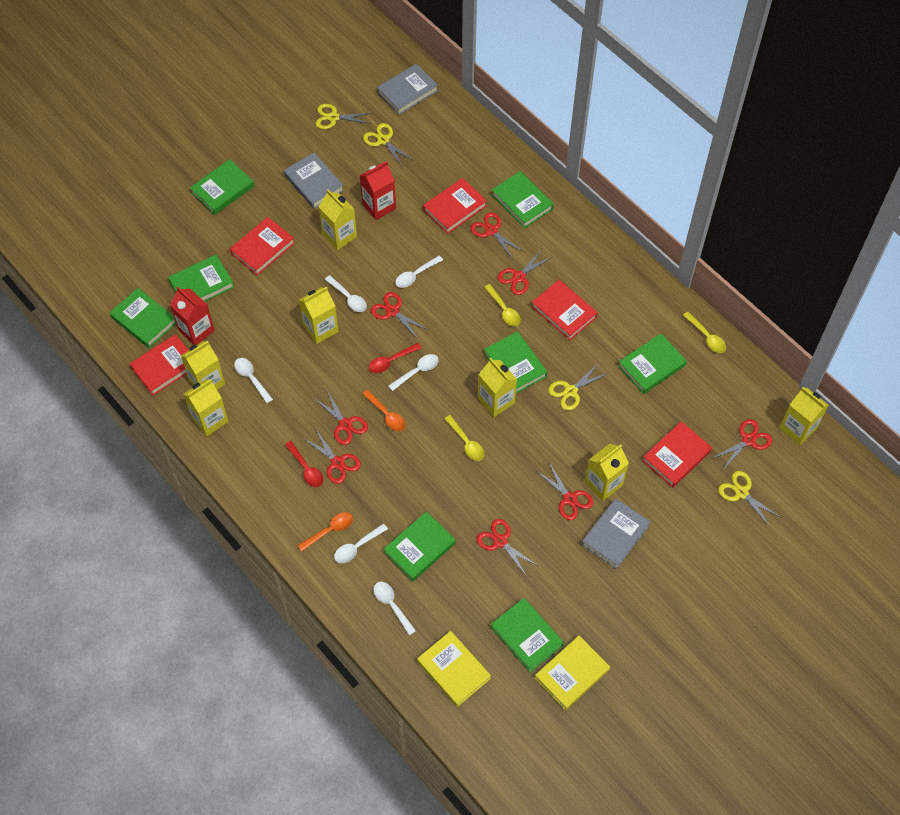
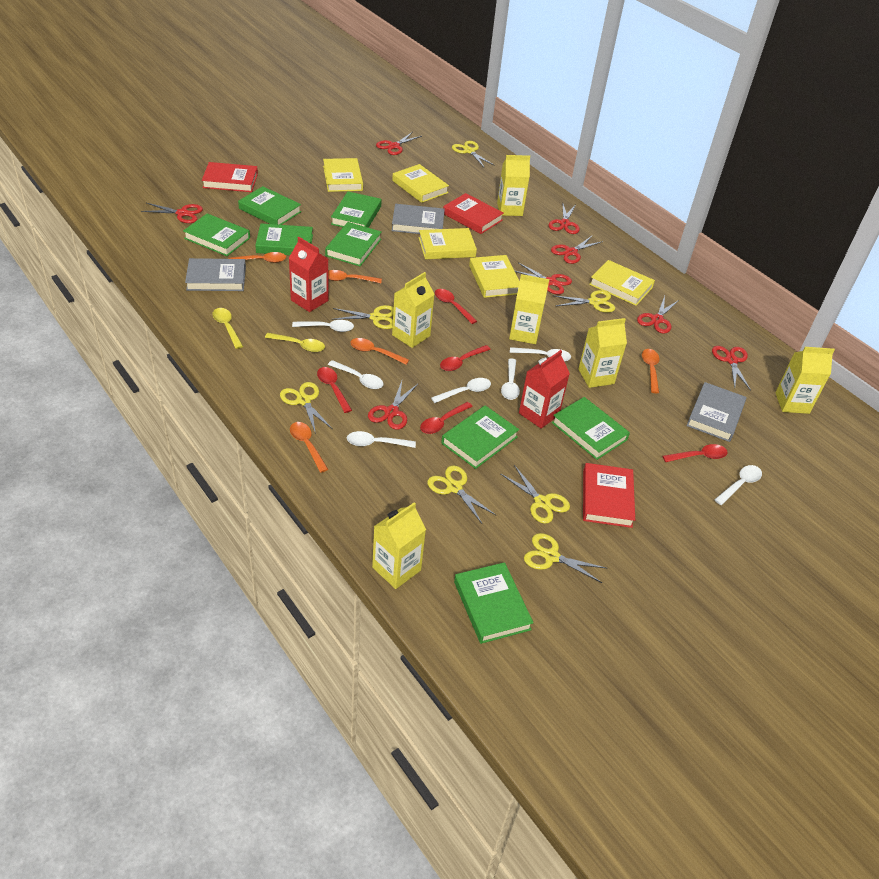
orange spoon: [298,512,353,551] [362,390,406,431] = 2 -> [228,252,286,263] [290,422,329,473] [328,270,382,283] [350,338,409,365] [642,349,659,393] = 5
red book: [130,334,189,395] [230,217,295,275] [423,178,487,234] [532,280,598,340] [642,421,712,488] = 5 -> [202,162,258,192] [443,193,504,234] [583,463,635,528] = 3
red spoon: [285,441,323,487] [369,343,422,373] = 2 -> [317,367,352,413] [420,402,473,434] [435,289,477,324] [440,345,491,371] [663,444,728,462] = 5
white spoon: [234,358,273,403] [325,275,367,312] [334,523,388,563] [374,582,416,636] [388,354,439,391] [395,256,443,288] = 6 -> [292,320,354,332] [328,360,383,389] [347,431,416,448] [431,378,491,403] [501,358,520,400] [510,347,571,362] [714,465,762,505] = 7
yellow book: [417,631,491,707] [535,636,610,710] = 2 -> [323,158,363,192] [392,164,449,203] [419,228,477,259] [469,255,520,298] [589,260,655,306] = 5
yellow carton: [181,341,225,390] [183,379,229,436] [299,286,339,344] [319,189,357,250] [478,358,517,417] [585,444,629,501] [779,387,829,445] = 7 -> [372,502,426,589] [392,272,435,348] [497,155,530,216] [509,274,549,344] [578,318,627,388] [775,347,835,414] = 6
yellow scissors: [316,104,372,129] [363,123,413,166] [548,365,609,410] [718,471,780,528] = 4 -> [280,382,332,434] [332,305,394,329] [427,465,497,524] [452,141,495,168] [501,465,570,524] [524,533,606,583] [555,290,615,313] = 7
yellow spoon: [444,415,484,461] [484,284,521,327] [683,312,726,353] = 3 -> [213,308,243,349] [265,333,325,352] = 2

